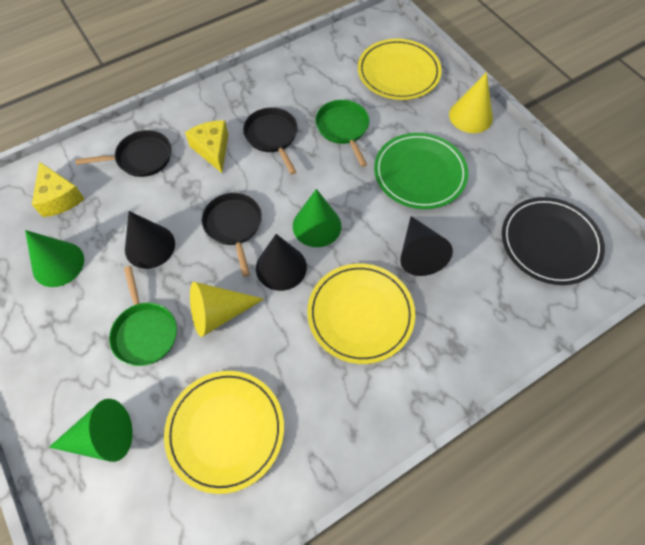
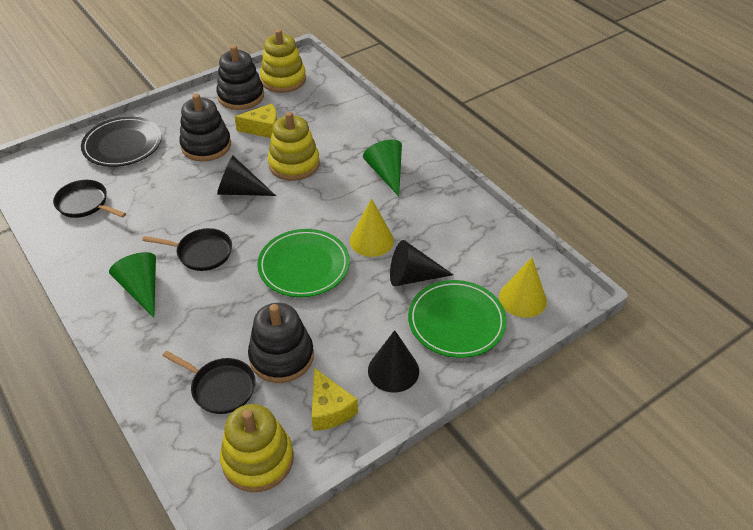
black stacking toy: none = 0 -> [179,94,231,162] [216,45,264,110] [248,303,314,383] = 3
green cone: [25,230,84,287] [49,399,133,462] [293,189,341,247] = 3 -> [109,252,156,318] [363,139,402,196] = 2
green pan: [109,266,177,366] [315,100,369,167] = 2 -> none = 0
green plate: [374,133,468,209] = 1 -> [257,229,350,297] [408,280,507,358] = 2
yellow plate: [164,371,284,494] [307,263,415,364] [358,39,442,100] = 3 -> none = 0
yellow stacking toy: none = 0 -> [220,404,294,492] [260,29,306,93] [268,112,320,181] = 3

